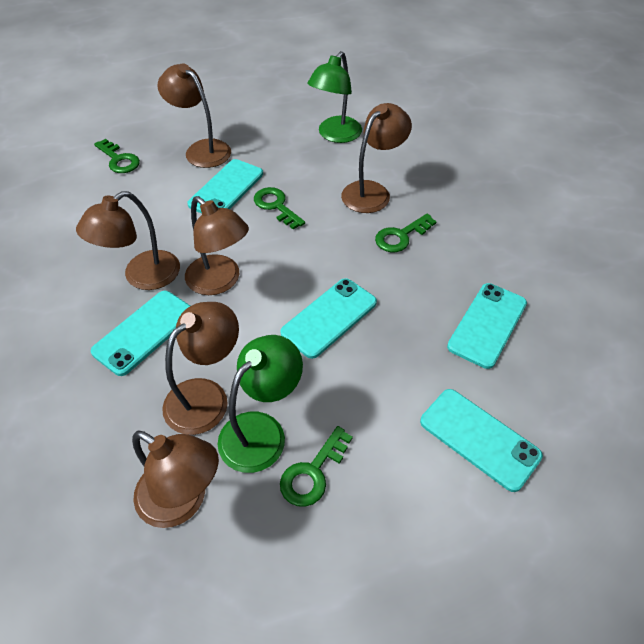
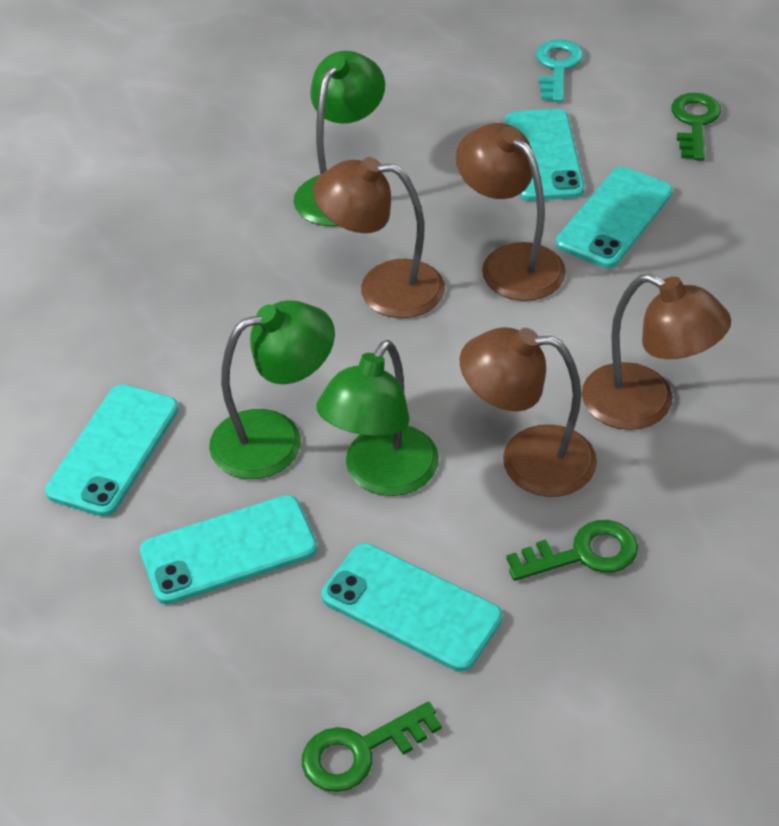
brown lamp: [76,191,180,290] [132,431,219,528] [157,63,231,168] [162,302,239,435] [185,196,249,295] [341,103,412,213] = 6 -> [313,157,445,318] [456,123,566,301] [460,327,597,497] [582,274,731,430] = 4
green key: [94,139,140,173] [254,187,305,229] [280,426,353,507] [375,214,437,252] = 4 -> [302,702,442,792] [506,520,638,581] [671,93,721,161] = 3
green lamp: [218,335,303,473] [307,51,362,143] = 2 -> [209,300,335,479] [293,51,385,226] [316,340,439,496] = 3
turquoise key: none = 0 -> [536,39,583,102] = 1

